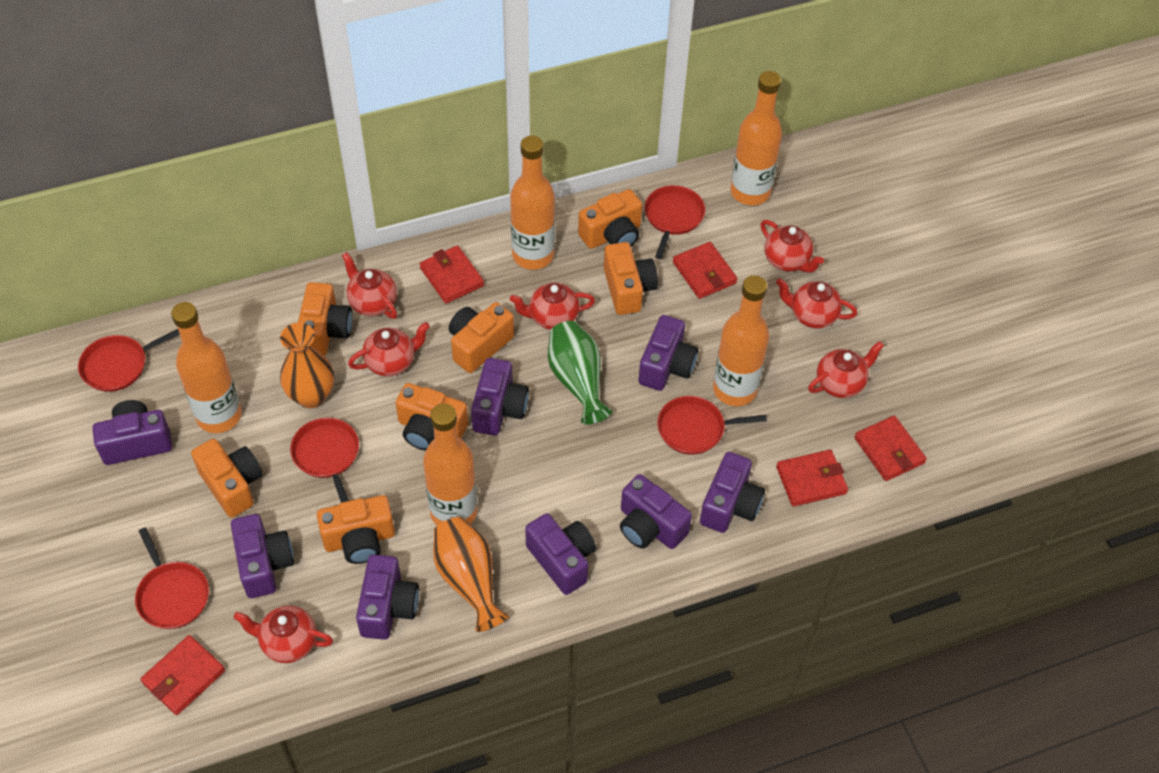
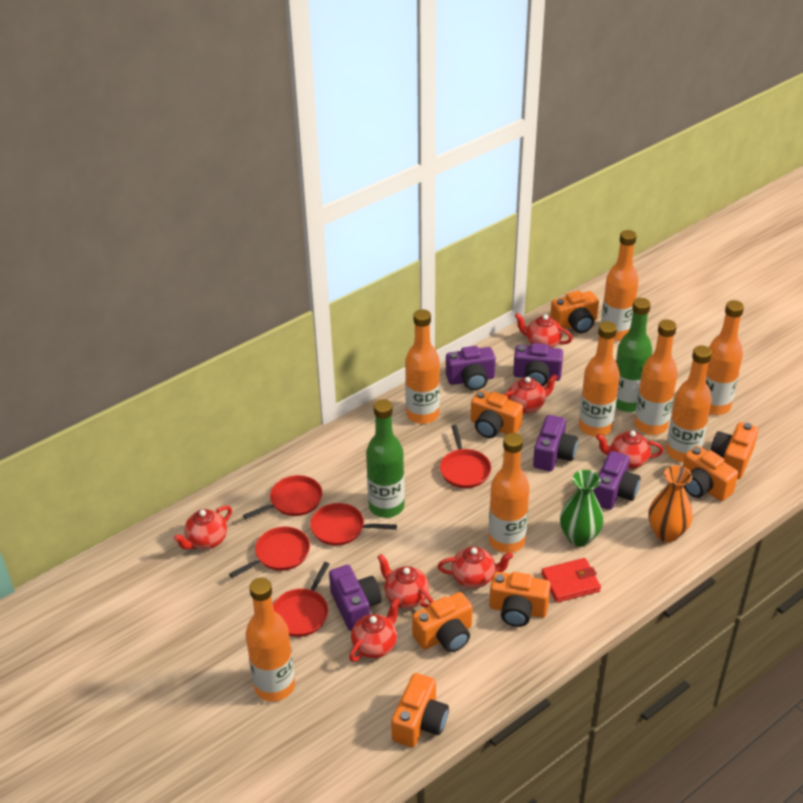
green bottle: none = 0 -> [366,399,405,518] [616,298,652,412] = 2
orange bottle: [171,302,242,433] [423,403,477,525] [510,136,555,270] [713,275,769,406] [730,71,782,205] = 5 -> [246,578,295,702] [405,309,440,424] [488,433,530,553] [579,321,620,437] [601,230,639,341] [634,319,678,435] [666,346,712,462] [706,300,744,415] = 8
orange vase: [280,323,334,408] [433,517,509,632] = 2 -> [649,465,693,542] = 1
purple camera: [92,400,172,465] [231,514,294,598] [356,554,419,640] [471,358,529,436] [525,513,596,595] [620,474,692,549] [638,315,699,391] [700,452,765,533] = 8 -> [329,565,382,631] [446,346,496,391] [513,343,563,387] [533,415,578,471] [593,451,641,510] = 5
red wallet: [141,635,225,715] [420,245,484,304] [673,242,737,299] [776,450,848,506] [854,415,927,481] = 5 -> [541,558,601,603] = 1

